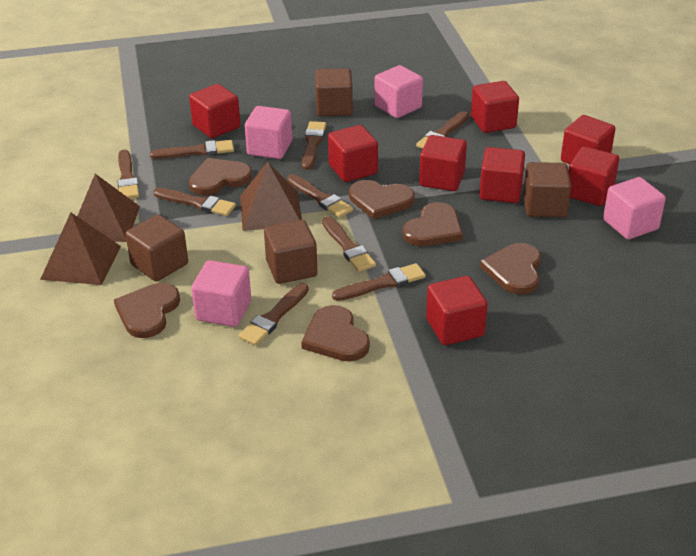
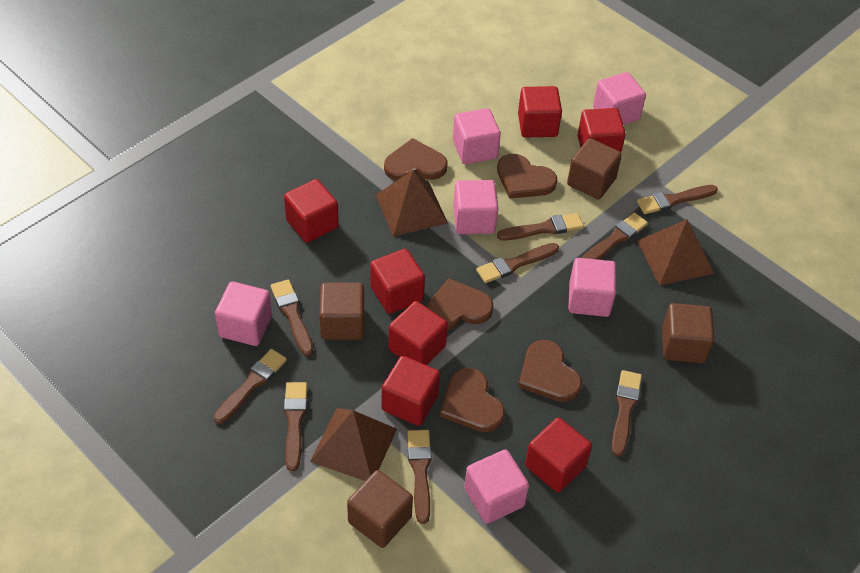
brown heart: [114,283,180,338] [189,158,252,196] [301,305,370,362] [349,180,415,219] [403,202,463,246] [480,243,541,294] = 6 -> [384,138,448,181] [426,278,494,330] [440,368,505,432] [497,154,557,199] [519,340,582,402] = 5
pink cube: [191,260,251,327] [245,106,292,159] [374,65,423,118] [603,177,666,239] = 4 -> [215,282,272,346] [453,108,501,164] [453,180,498,234] [464,450,529,524] [569,258,616,317] [593,72,646,125] = 6
red cube: [189,84,240,138] [328,125,378,182] [419,135,467,191] [426,276,488,345] [471,81,519,133] [479,147,525,203] [561,115,615,164] [569,146,619,206] = 8 -> [284,179,339,243] [370,249,425,314] [381,356,440,426] [388,301,448,365] [518,86,562,138] [525,417,592,492] [577,108,626,152] = 7

